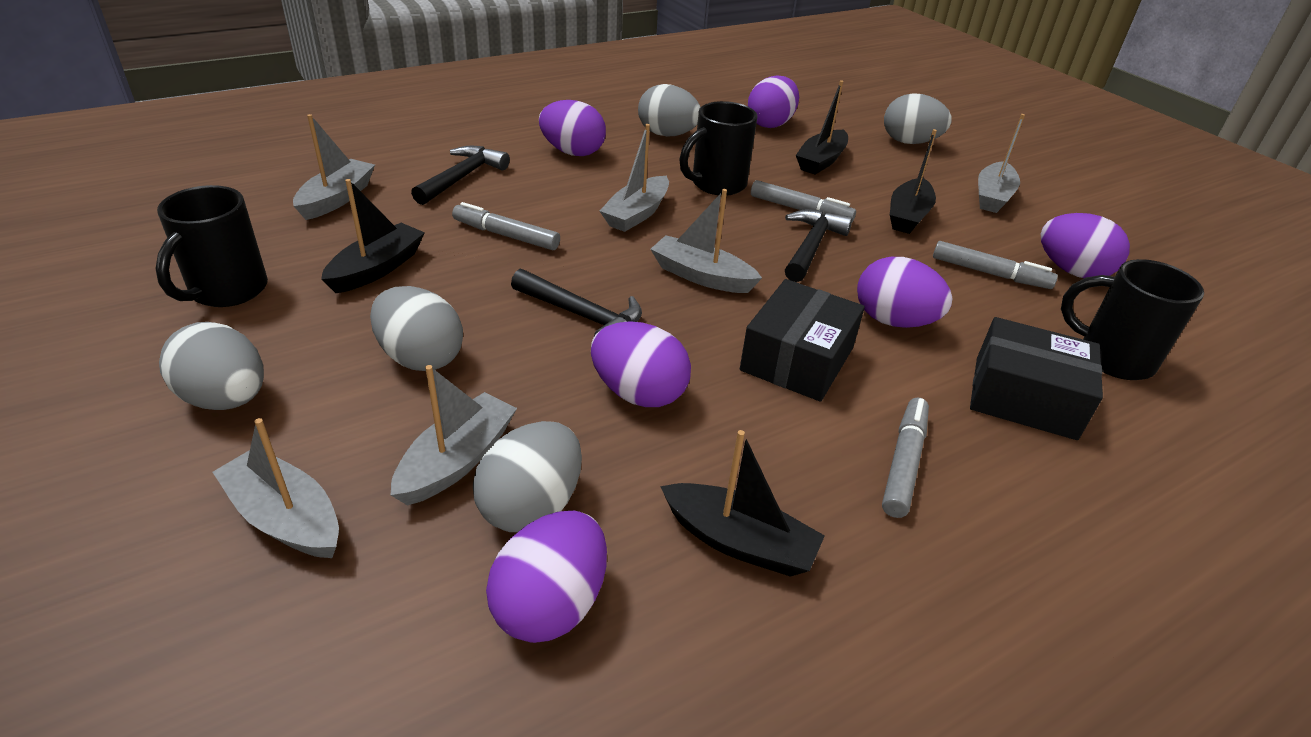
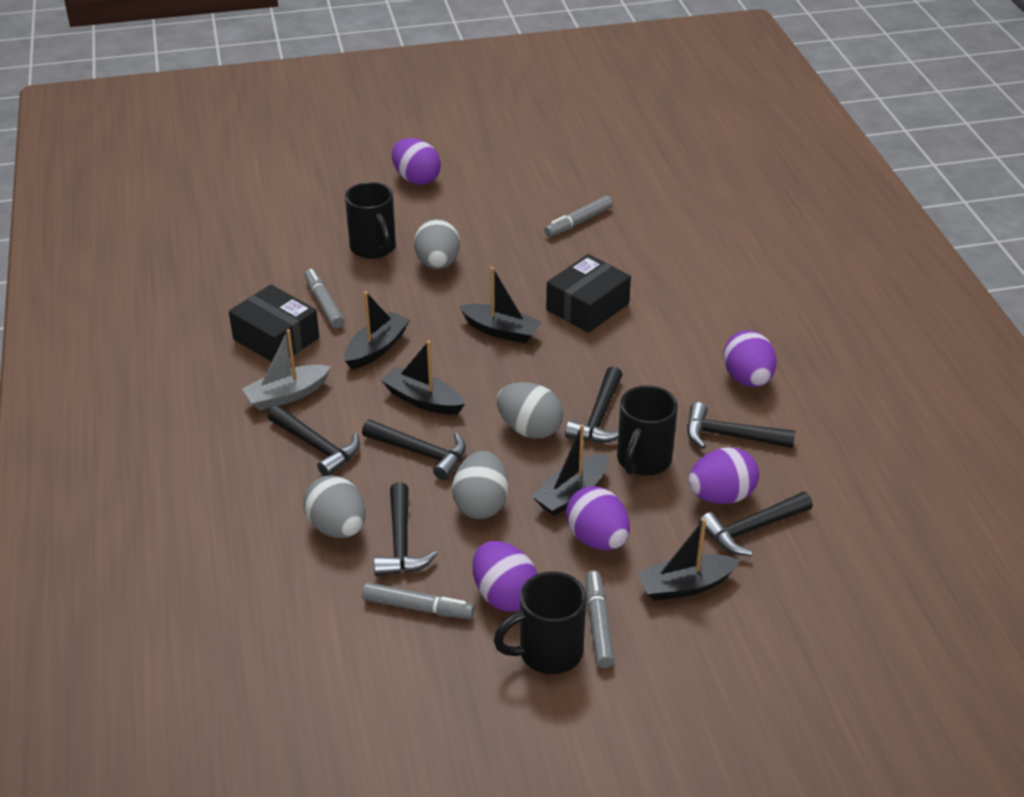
black boat: [321,179,425,293] [660,430,825,577] [796,80,848,174] [890,129,937,234] = 4 -> [344,291,410,369] [381,341,465,415] [459,267,542,343] [532,424,609,516] [637,519,740,601] = 5
black hammer: [411,146,510,205] [511,269,642,336] [785,209,853,282] = 3 -> [268,405,360,476] [362,420,466,480] [374,482,437,576] [565,366,623,443] [687,402,795,449] [699,492,813,556] = 6
grey boat: [213,418,339,558] [293,114,375,220] [391,365,517,505] [600,124,669,232] [650,189,762,293] [978,114,1025,213] = 6 -> [242,329,331,411] = 1
grey egg: [159,322,264,410] [370,286,463,371] [473,421,582,532] [638,84,701,137] [884,93,952,144] = 5 -> [304,475,366,538] [414,219,460,269] [452,451,509,519] [497,382,563,439] = 4
purple egg: [486,511,607,643] [539,100,606,156] [591,321,691,407] [748,76,799,128] [857,257,953,328] [1041,213,1130,278] = 6 -> [392,138,441,185] [473,541,538,612] [566,486,630,550] [688,447,759,504] [723,331,777,387] = 5

